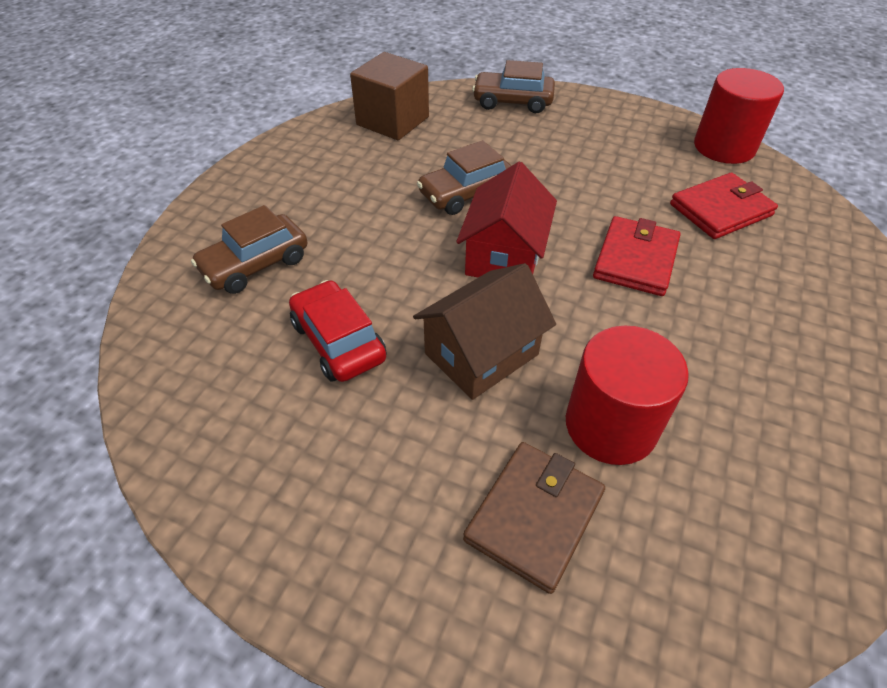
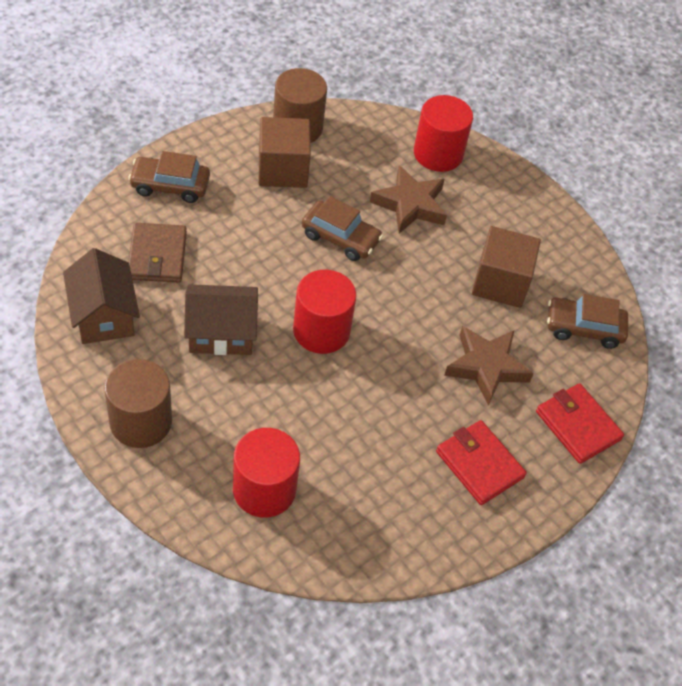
brown cube: [350,52,429,140] = 1 -> [259,117,311,188] [472,226,541,308] = 2
brown cylinder: none = 0 -> [104,359,172,448] [273,68,327,143] = 2
brown house: [413,263,556,400] = 1 -> [63,248,140,344] [184,284,258,355] = 2
brown star: none = 0 -> [370,165,447,234] [444,326,534,405] = 2
red car: [289,280,387,382] = 1 -> none = 0
red cylinder: [566,326,689,465] [694,68,784,164] = 2 -> [233,428,300,518] [293,270,357,354] [414,95,473,172] = 3
red house: [456,162,557,277] = 1 -> none = 0

